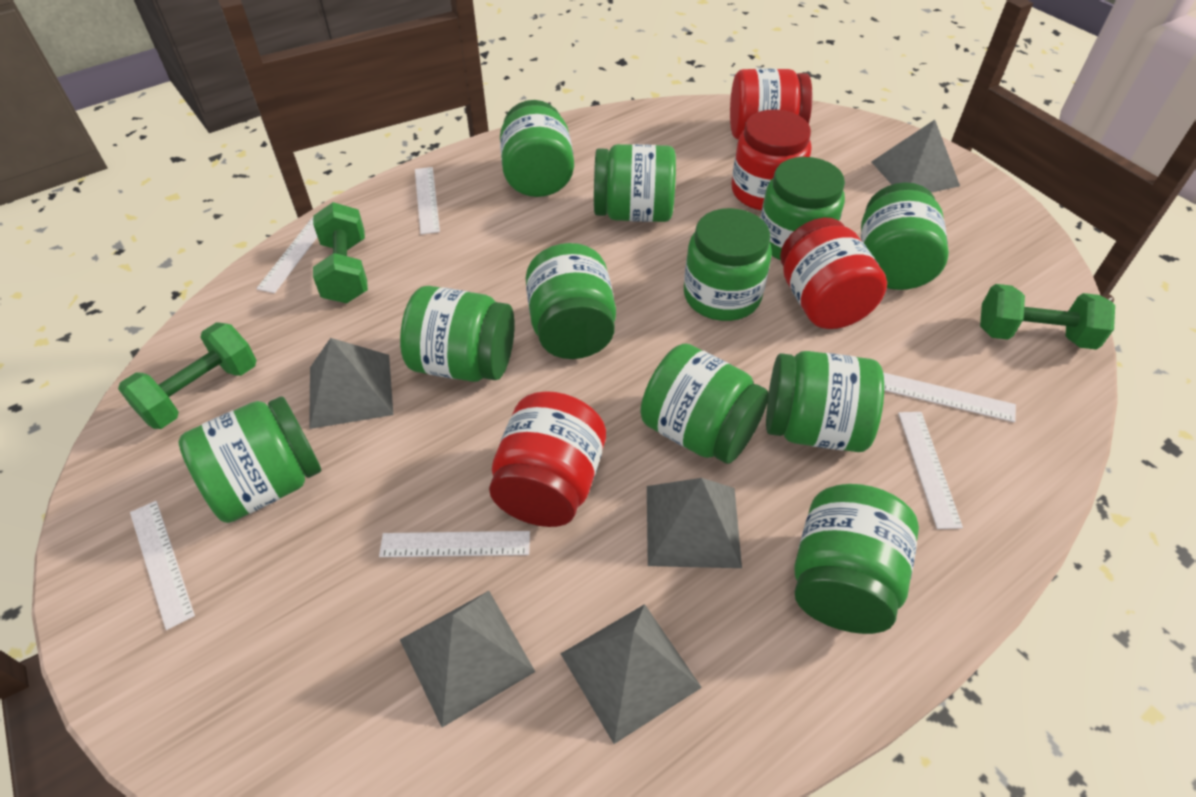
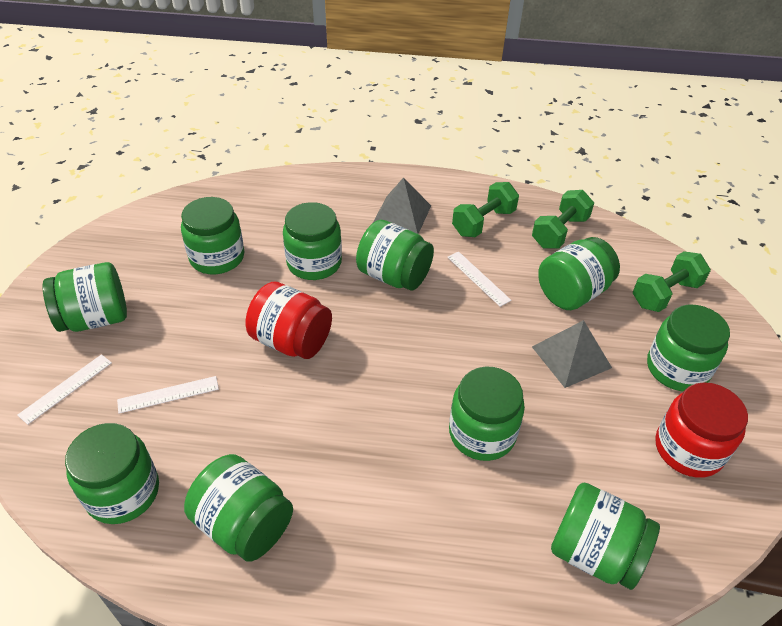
green jar: [178,396,321,523] [400,286,514,382] [500,100,574,197] [526,243,616,359] [594,144,676,222] [640,343,769,464] [684,208,772,321] [760,157,845,260] [766,351,884,452] [795,484,919,634] [861,182,949,290] = 11 -> [43,262,127,332] [65,423,159,524] [181,197,244,274] [184,454,293,562] [283,202,342,280] [356,220,434,291] [449,367,525,461] [538,237,620,310] [551,483,660,590] [647,305,730,392] = 10
grey pyramid: [309,338,393,429] [400,591,535,727] [561,604,702,744] [647,478,742,568] [872,120,960,193] = 5 -> [373,177,431,234] [532,320,612,388] = 2
red jar: [489,391,606,527] [730,69,812,140] [731,109,812,211] [780,218,887,329] = 4 -> [245,282,332,359] [655,382,748,478] = 2
white ruler: [130,501,195,630] [256,217,317,293] [379,531,530,557] [415,167,440,234] [883,372,1016,422] [898,412,963,529] = 6 -> [18,354,112,425] [117,376,219,414] [447,252,512,307] = 3

